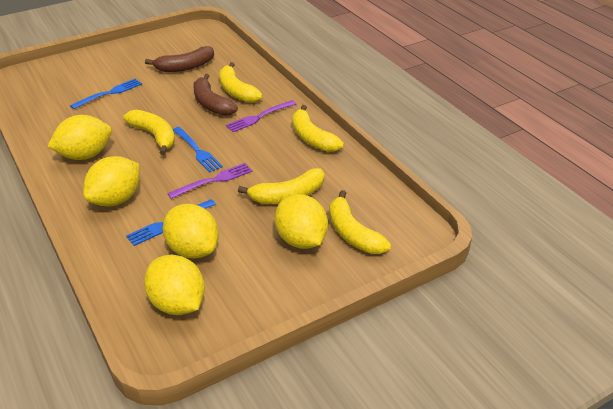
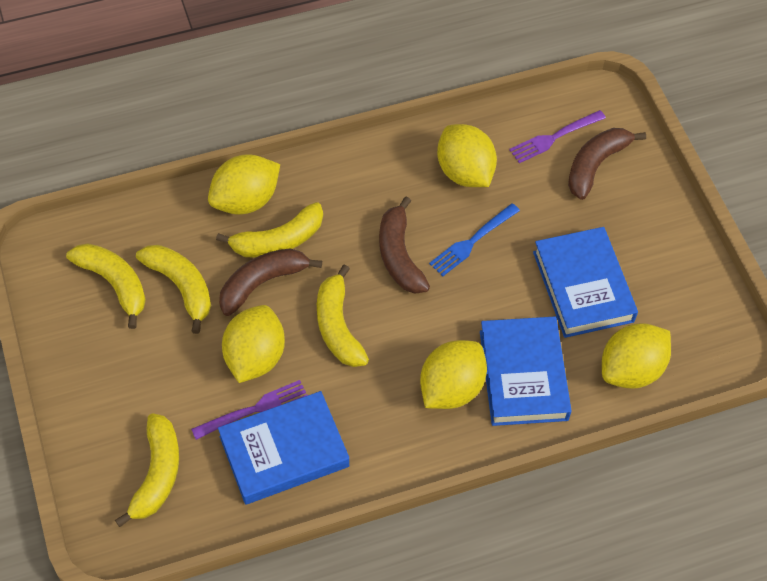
blue book: none = 0 -> [218,391,349,505] [480,317,572,426] [533,227,638,338] = 3
blue fork: [70,79,142,109] [126,199,216,246] [173,127,223,173] = 3 -> [429,203,520,276] = 1
brown banana: [145,46,214,72] [193,74,238,116] = 2 -> [219,248,322,316] [379,197,430,294] [568,128,646,200] = 3

